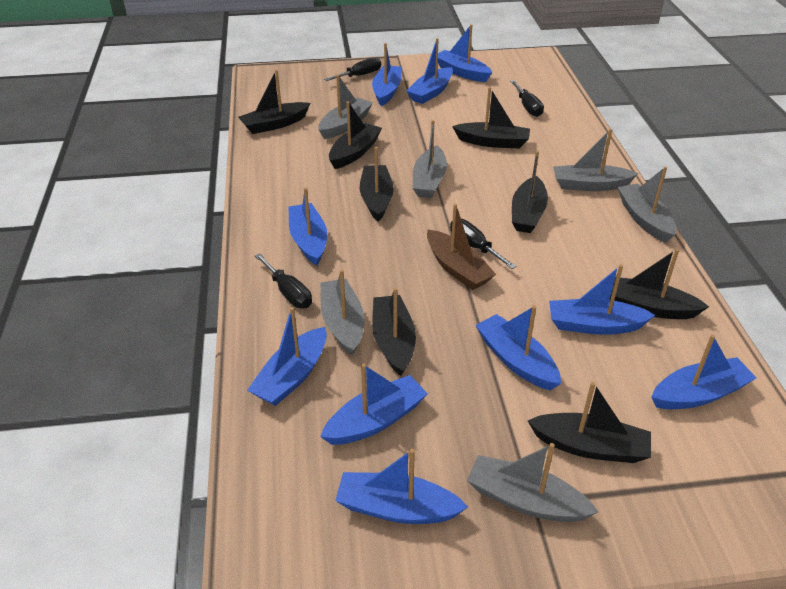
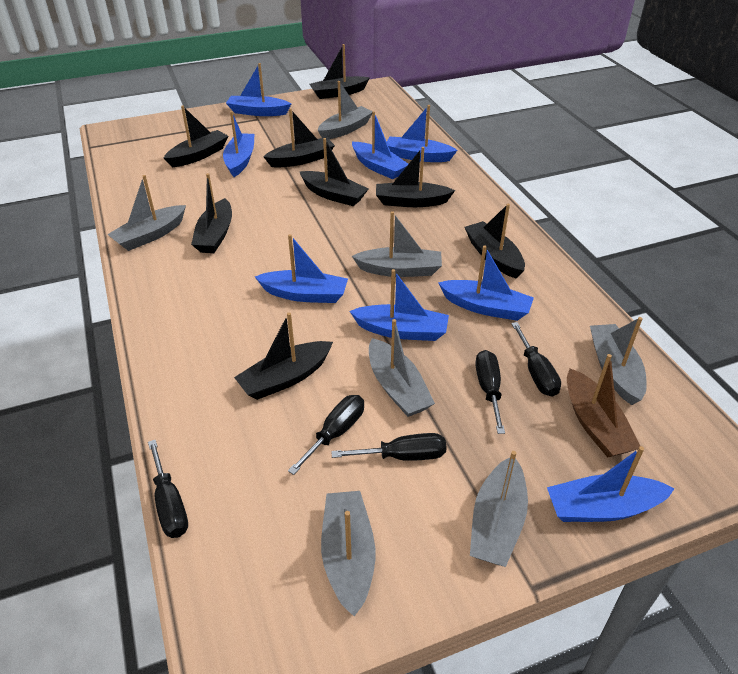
black screwdriver: [255,253,312,308] [324,57,381,81] [450,219,516,269] [510,80,544,117] = 4 -> [148,440,188,538] [288,395,364,475] [331,433,447,461] [475,350,505,434] [511,322,561,397] = 5
blue boat: [247,307,327,406] [289,187,327,266] [320,364,428,445] [335,449,468,524] [372,43,402,106] [407,38,453,104] [438,24,492,82] [475,305,561,390] [549,265,655,335] [651,335,757,409] = 10 -> [223,111,255,177] [226,63,291,116] [255,234,348,303] [349,269,449,341] [352,111,408,179] [387,105,458,162] [438,245,534,321] [547,446,675,522] = 8
grey boat: [318,75,373,139] [320,269,365,356] [413,120,447,198] [467,443,598,522] [553,129,639,191] [618,167,677,243] = 6 -> [107,175,186,251] [317,81,373,139] [321,491,375,616] [352,211,442,277] [369,319,435,417] [470,451,528,567] [590,317,647,405] = 7

